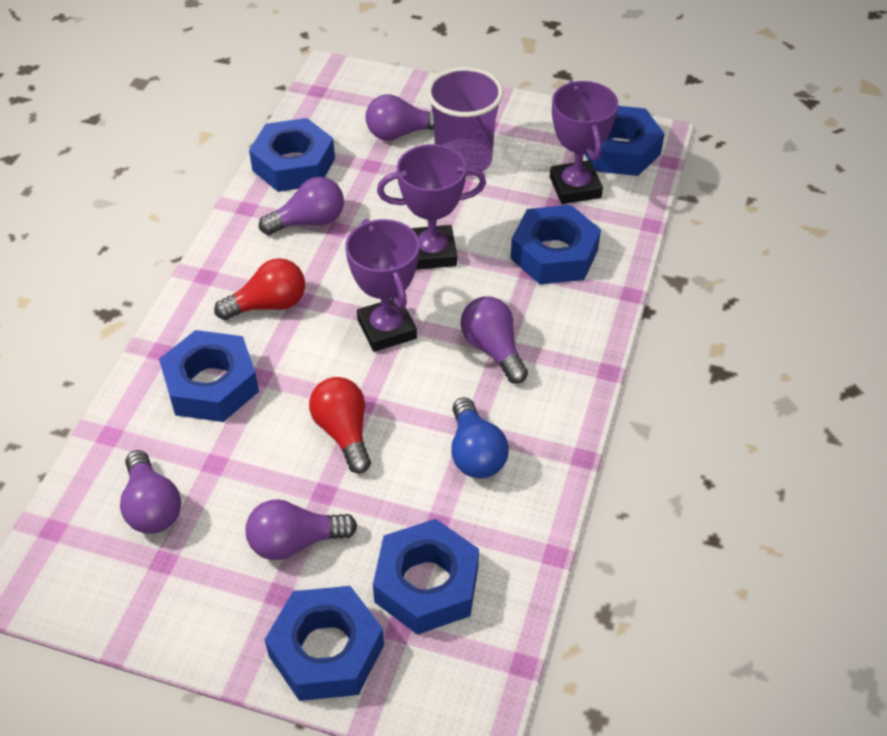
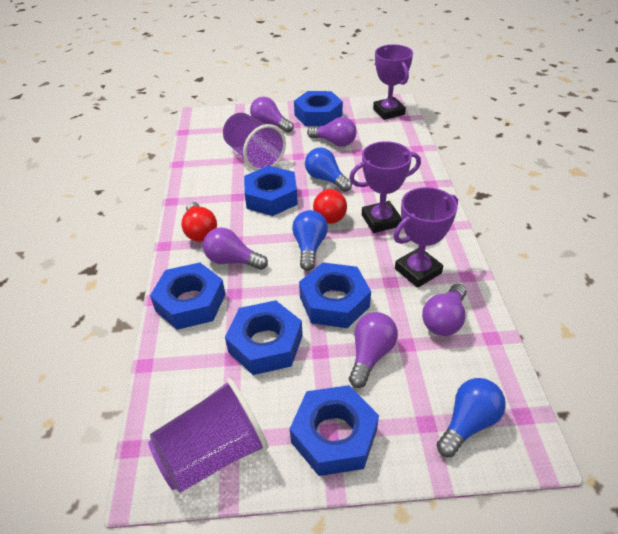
blue light bulb: [451,397,509,479] = 1 -> [292,210,328,271] [305,148,352,192] [437,378,506,457] = 3
purple cup: [427,67,503,176] = 1 -> [148,378,269,493] [223,113,286,171] = 2

